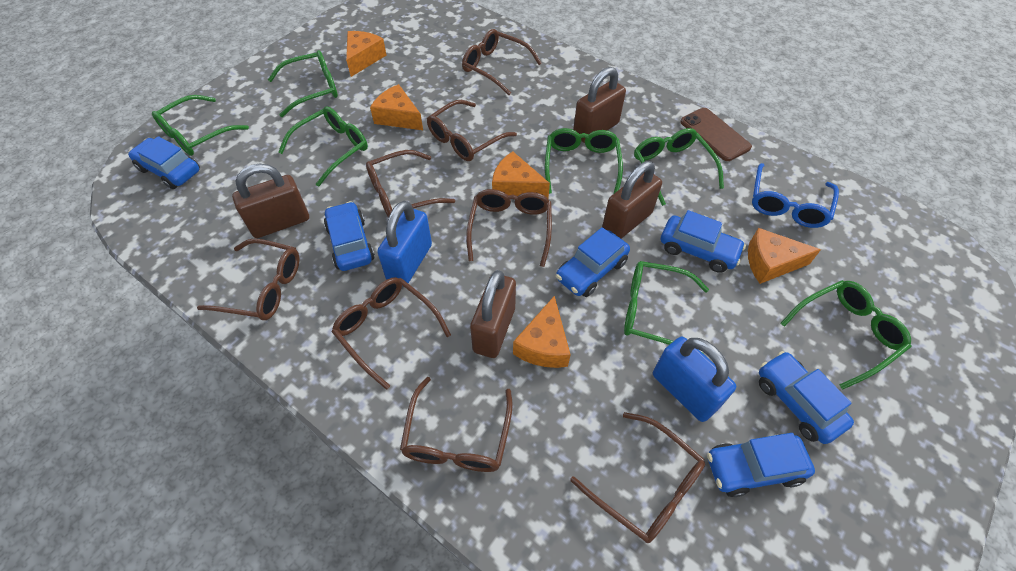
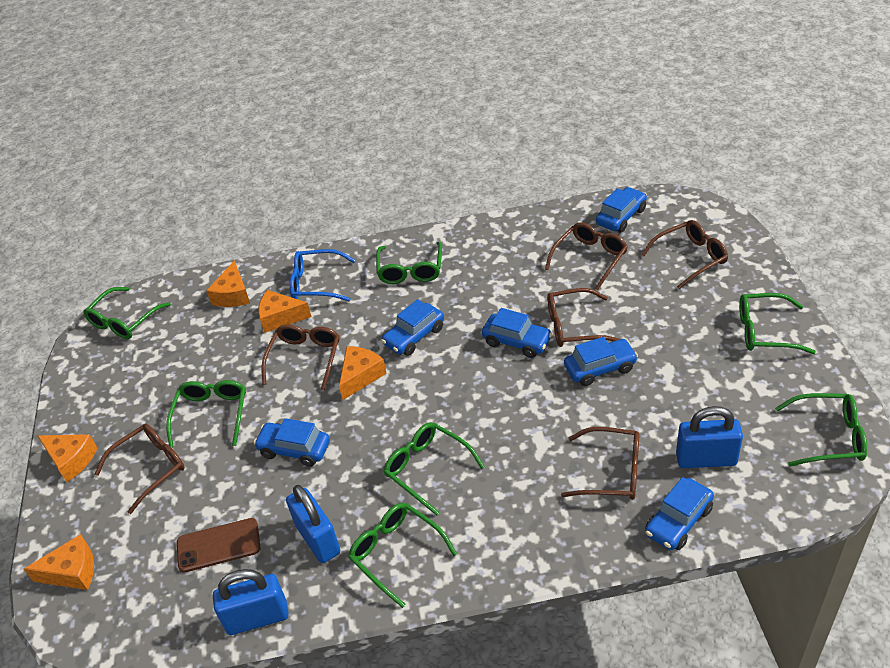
blue padlock: [377,201,432,286] [653,337,736,422] = 2 -> [213,569,289,635] [286,485,340,563] [676,406,743,468] = 3
brown glasses: [197,238,299,320] [332,277,451,390] [366,150,455,218] [400,377,513,472] [427,100,517,161] [462,29,542,95] [466,189,552,267] [570,412,705,543] = 8 -> [95,424,184,514] [261,324,339,390] [545,222,628,290] [547,288,620,347] [561,427,640,500] [641,220,728,289] = 6
brown padlock: [232,164,309,238] [470,270,516,358] [573,67,626,143] [602,161,662,239] = 4 -> none = 0

